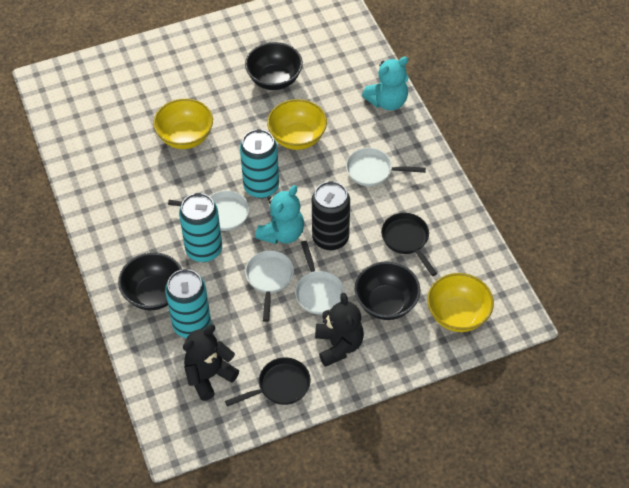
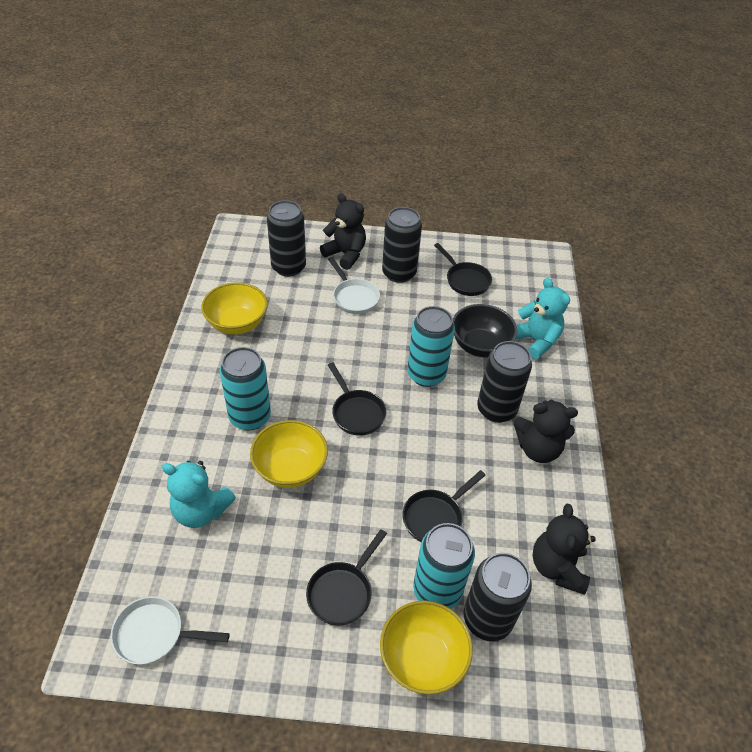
black bowl: [118,252,182,310] [245,42,303,90] [354,261,420,320] = 3 -> [453,304,517,357] = 1
black can: [312,181,350,250] = 1 -> [267,200,306,277] [382,207,422,283] [464,553,532,641] [477,341,532,423] = 4
black pan: [225,357,311,407] [381,213,437,276] = 2 -> [306,529,387,626] [328,362,386,436] [402,470,486,542] [434,243,492,296] = 4
black teddy bear: [183,325,239,401] [315,293,364,367] = 2 -> [320,193,366,270] [514,400,578,463] [532,504,596,595] = 3
white pan: [168,191,249,231] [245,250,294,322] [295,241,345,315] [346,148,426,186] = 4 -> [111,596,230,665] [328,257,380,314] = 2

